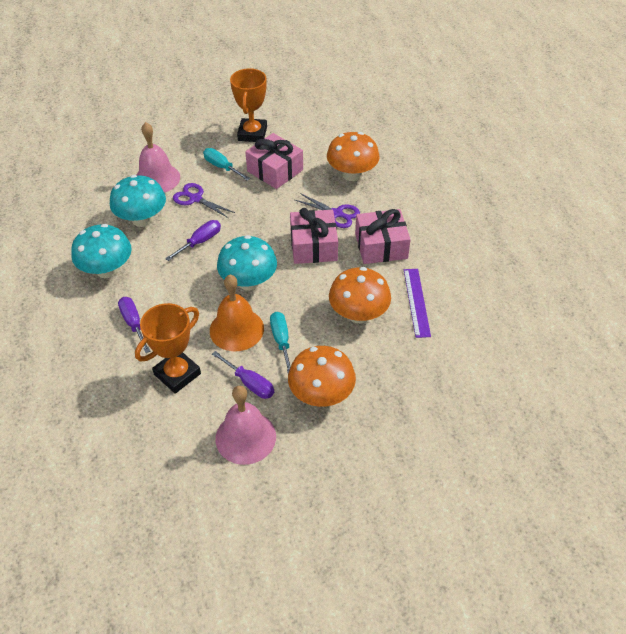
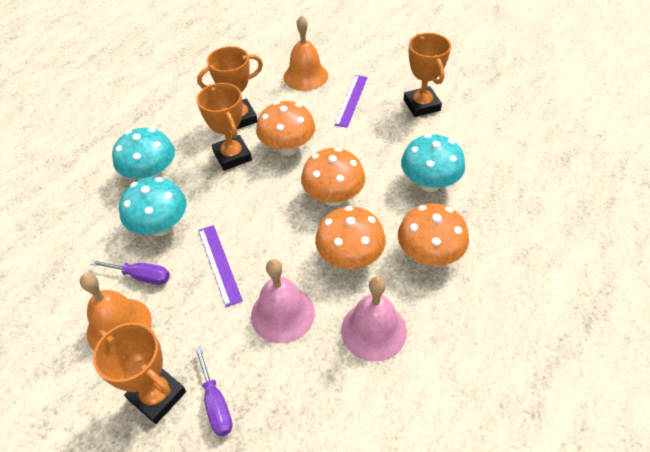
orange bell: [210,275,264,351] = 1 -> [80,273,152,350] [283,15,328,91] = 2
orange mushroom: [288,346,356,407] [327,132,379,181] [329,267,391,323] = 3 -> [256,101,315,156] [301,148,365,206] [315,206,386,269] [398,203,469,266] = 4
orange trophy: [135,303,201,394] [230,69,267,142] = 2 -> [93,323,186,424] [197,46,263,129] [197,83,252,171] [404,33,451,117] = 4
pink gift: [245,133,303,189] [290,208,338,264] [355,209,411,264] = 3 -> none = 0
purple ruler: [404,269,431,338] = 1 -> [198,225,243,307] [334,75,368,128] = 2
purple scissors: [173,183,235,218] [295,193,360,228] = 2 -> none = 0
purple screwdriver: [118,297,150,353] [165,220,221,261] [212,351,274,399] = 3 -> [90,260,170,285] [195,346,233,436] = 2
turquoise screwdriver: [203,148,250,181] [270,312,291,373] = 2 -> none = 0

